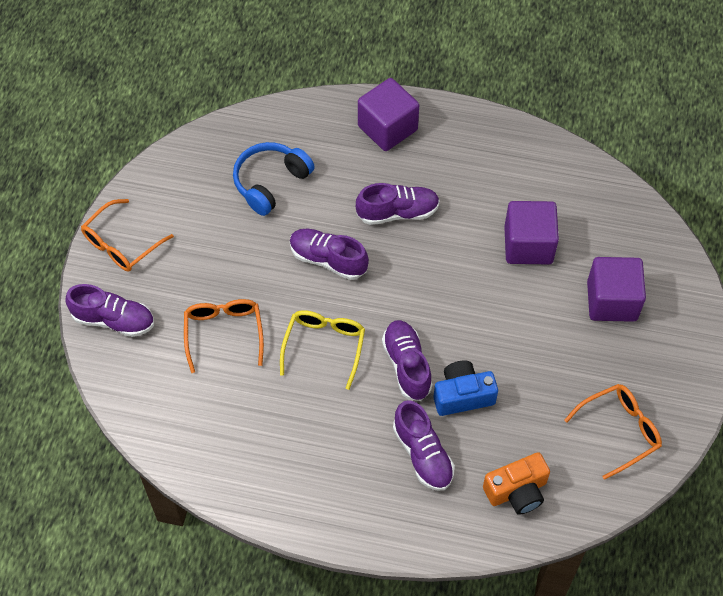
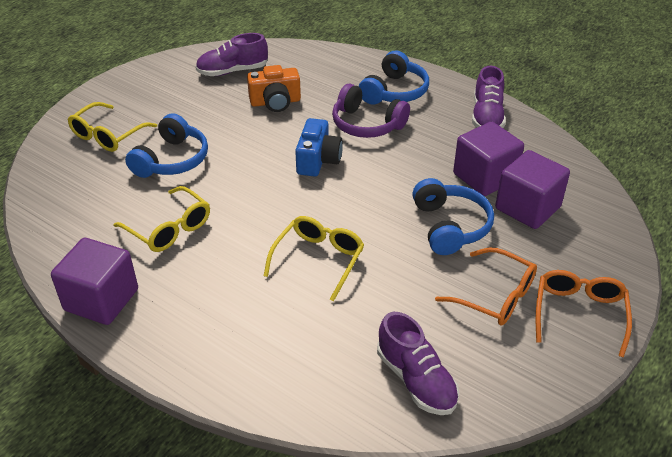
blue headphones: [233,142,315,216] = 1 -> [125,113,208,178] [359,50,429,105] [412,178,494,255] = 3
orange glasses: [81,199,174,272] [184,299,264,373] [564,384,662,480] = 3 -> [435,248,537,325] [536,270,632,358] = 2
purple headphones: none = 0 -> [332,83,410,138] = 1
purple shoe: [65,284,154,337] [290,229,369,280] [356,183,440,225] [382,320,433,401] [393,400,455,491] = 5 -> [195,33,268,76] [377,312,459,415] [472,66,506,128] = 3
yellow glasses: [280,310,365,390] = 1 -> [68,102,157,152] [114,186,210,252] [264,216,364,301] = 3

